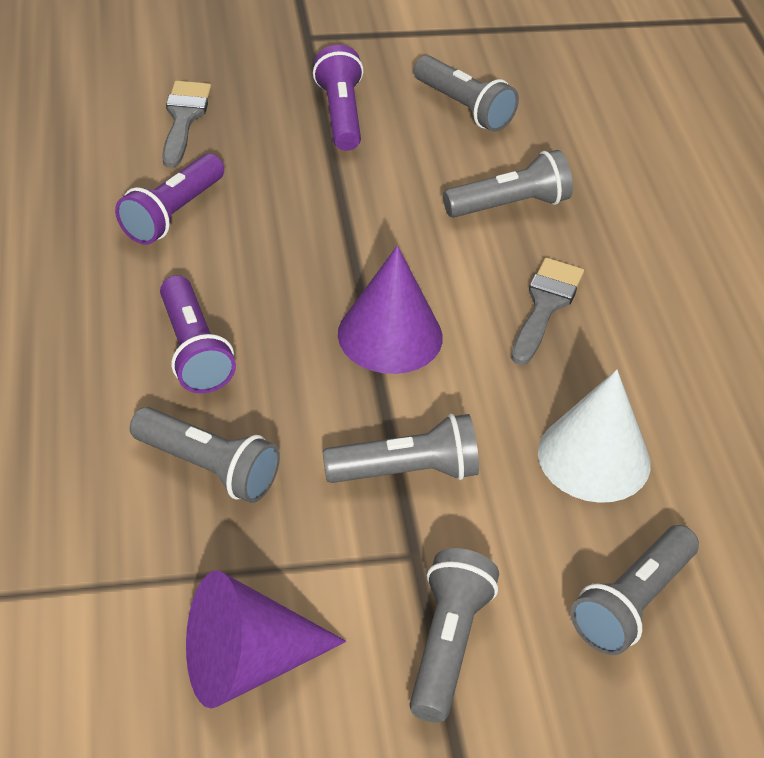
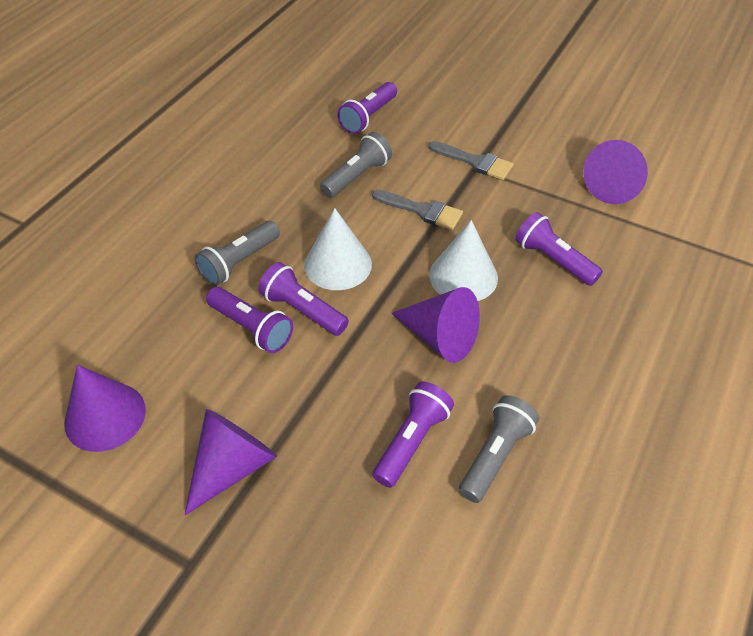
grey flashlight: [130,407,280,503] [322,414,479,483] [409,548,499,723] [413,55,519,132] [443,150,573,217] [570,525,699,655] = 6 -> [195,221,280,286] [320,132,392,198] [459,395,539,503] = 3
purple cone: [186,571,346,709] [338,246,443,374] = 2 -> [65,365,146,452] [185,409,277,515] [391,287,480,363] [583,140,648,204] = 4
purple flashlight: [115,154,224,245] [160,275,236,394] [313,45,364,151] = 3 -> [206,287,293,353] [258,262,349,336] [337,82,397,134] [372,381,454,488] [515,212,603,286] = 5
white cone: [538,370,651,503] = 1 -> [304,208,372,290] [429,220,498,301] = 2

